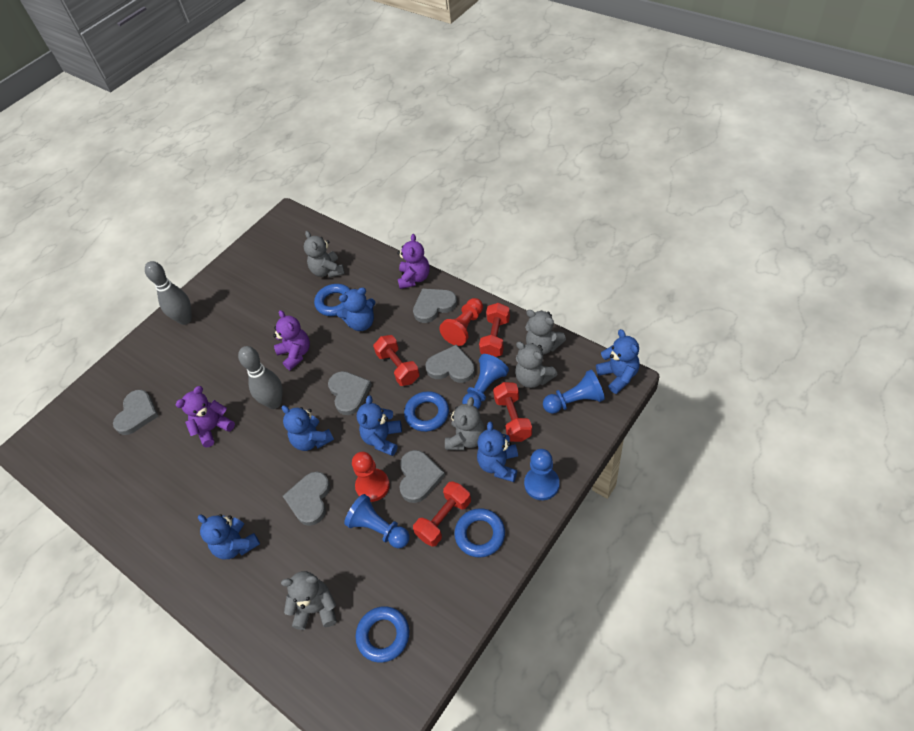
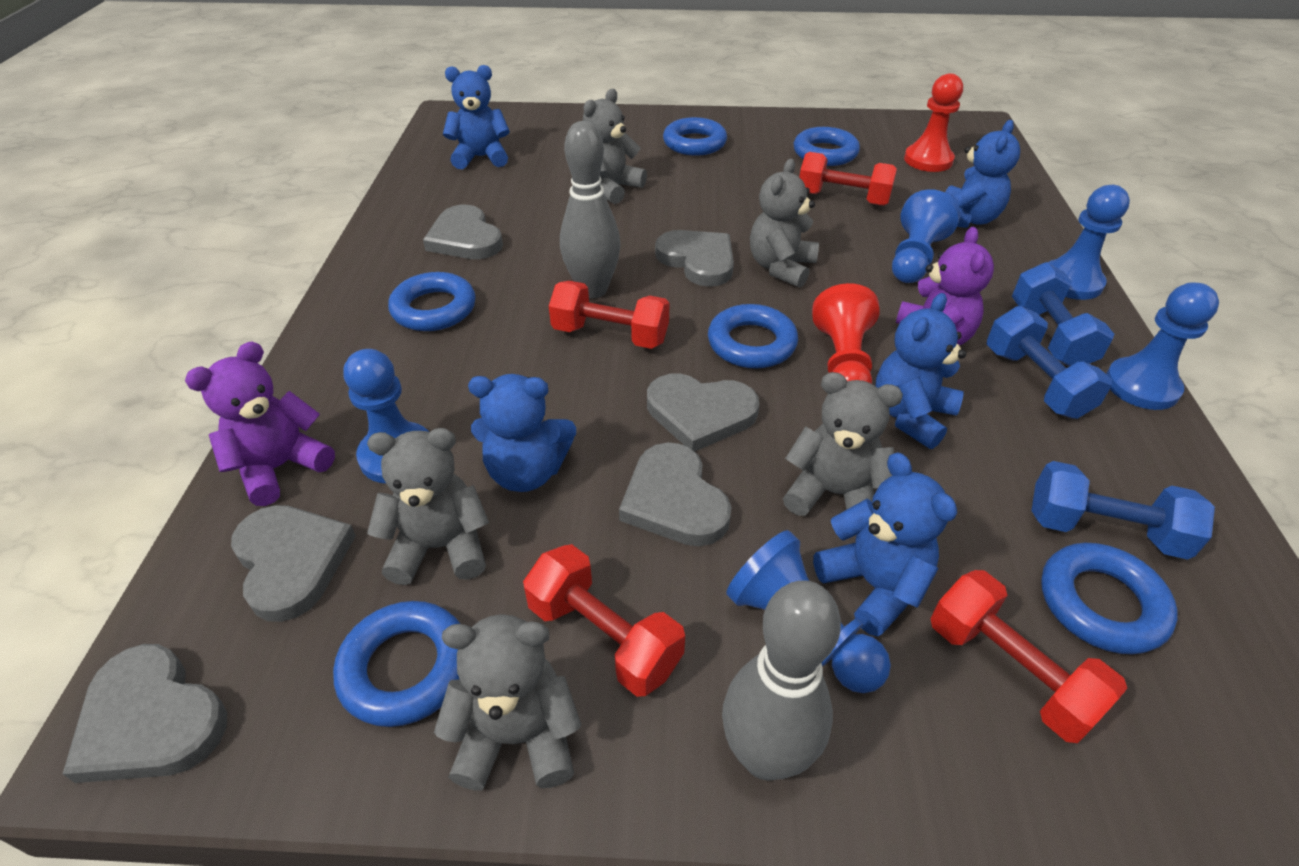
blue dumbbell: none = 0 -> [987,306,1112,419] [1012,262,1114,366] [1031,461,1215,560] = 3
blue pawn: [344,494,410,548] [462,354,509,409] [524,449,560,500] [543,370,605,414] = 4 -> [343,349,429,483] [726,530,891,693] [892,189,960,283] [1048,185,1130,300] [1106,282,1219,410] = 5
blue ring: [314,284,351,316] [356,606,409,663] [404,391,449,432] [454,508,505,558] = 4 -> [333,601,460,727] [388,272,476,331] [663,117,727,156] [708,304,798,368] [794,127,860,166] [1041,543,1178,654] = 6
blue teddy bear: [198,514,260,560] [282,405,334,451] [337,288,375,331] [357,395,402,456] [477,422,518,482] [596,329,640,394] = 6 -> [443,65,510,169] [468,374,576,492] [813,452,957,637] [875,293,966,449] [945,120,1020,228] = 5
purple teddy bear: [176,386,235,448] [273,310,310,370] [397,234,430,289] = 3 -> [185,341,335,506] [896,227,994,345] = 2

